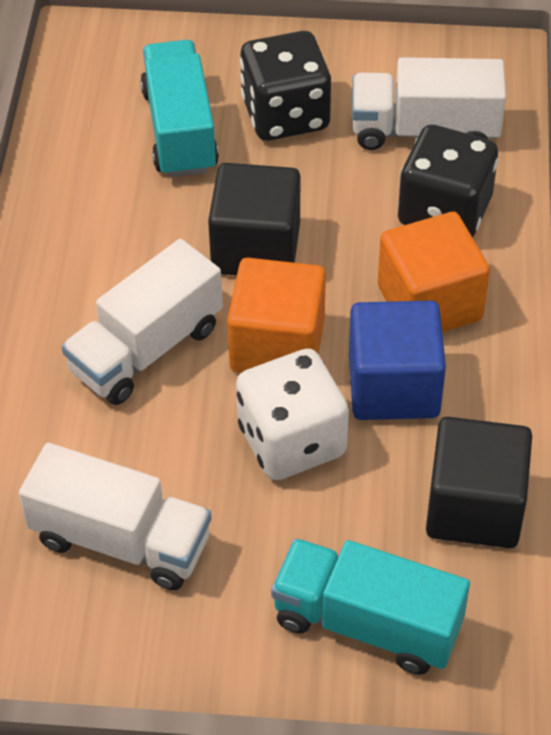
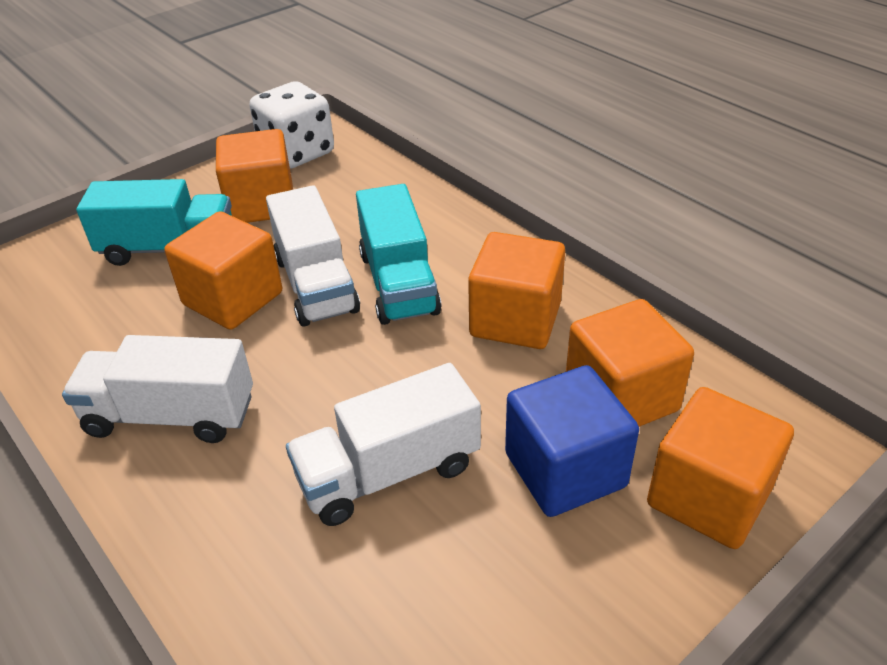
black cube: [208,163,300,275] [426,417,532,548] = 2 -> none = 0
black dice: [240,31,331,141] [398,124,498,238] = 2 -> none = 0
orange cube: [227,258,326,373] [378,212,490,332] = 2 -> [164,211,282,330] [216,129,293,223] [468,232,565,349] [566,299,694,427] [647,387,794,549] = 5

